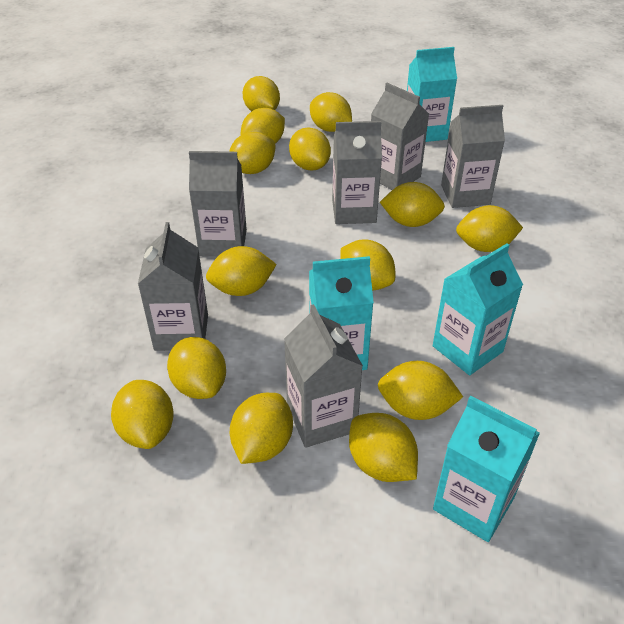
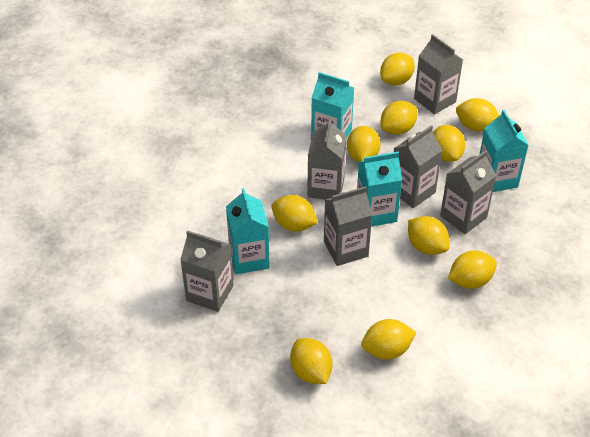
yellow lemon: [111,380,174,449] [167,337,226,399] [206,246,277,296] [229,132,275,174] [230,393,293,464] [241,108,285,144] [243,76,280,111] [289,128,331,171] [310,92,352,132] [340,239,396,291] [349,413,418,482] [378,361,463,420] [380,182,445,227] [456,205,523,252] = 14 -> [271,195,318,232] [290,338,333,384] [347,126,381,162] [361,319,417,359] [380,53,415,85] [380,101,417,135] [408,216,449,255] [433,125,465,162] [448,250,497,289] [456,98,499,131] = 10

